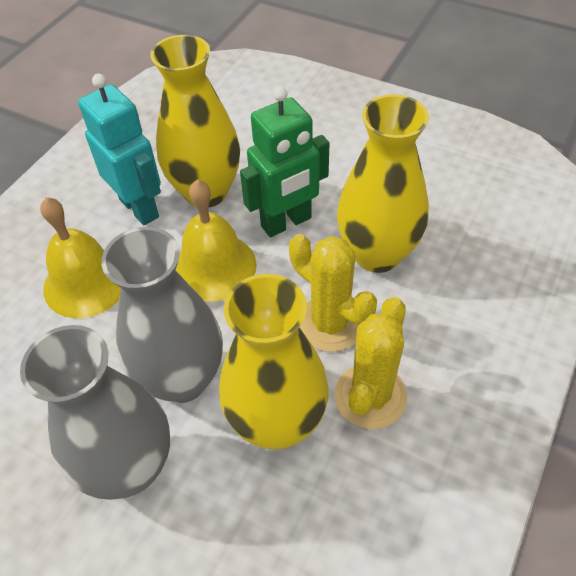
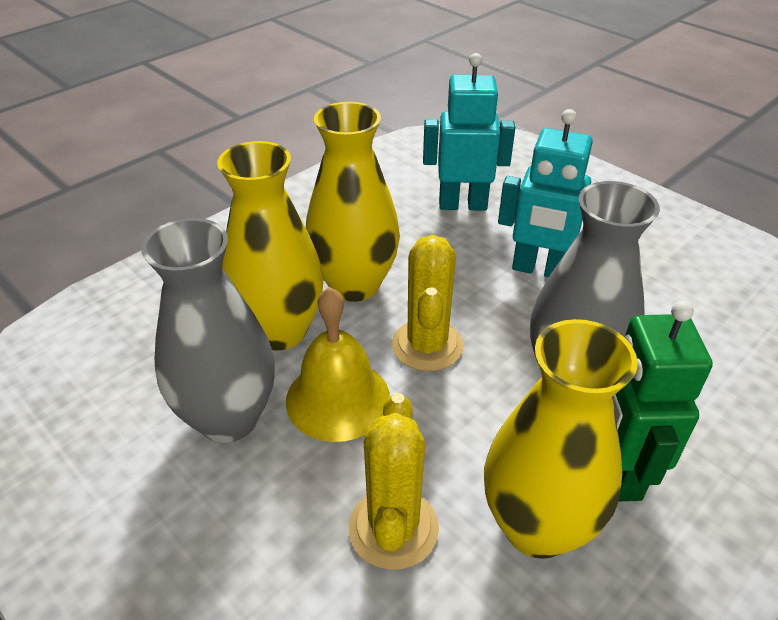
turquoise robot: [78,74,161,225] = 1 -> [423,53,515,211] [498,109,593,278] = 2
yellow bell: [40,197,121,318] [176,180,257,301] = 2 -> [286,287,390,442] = 1

